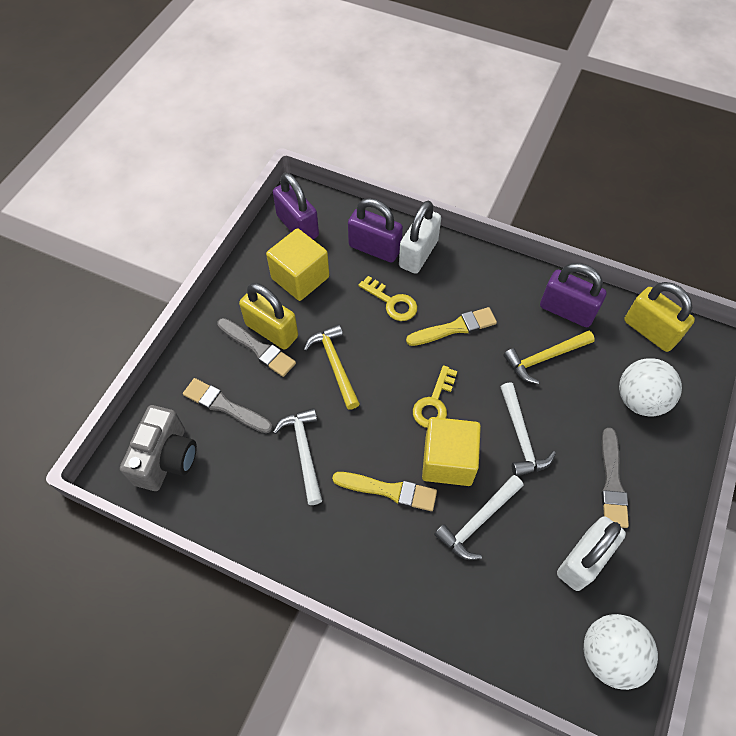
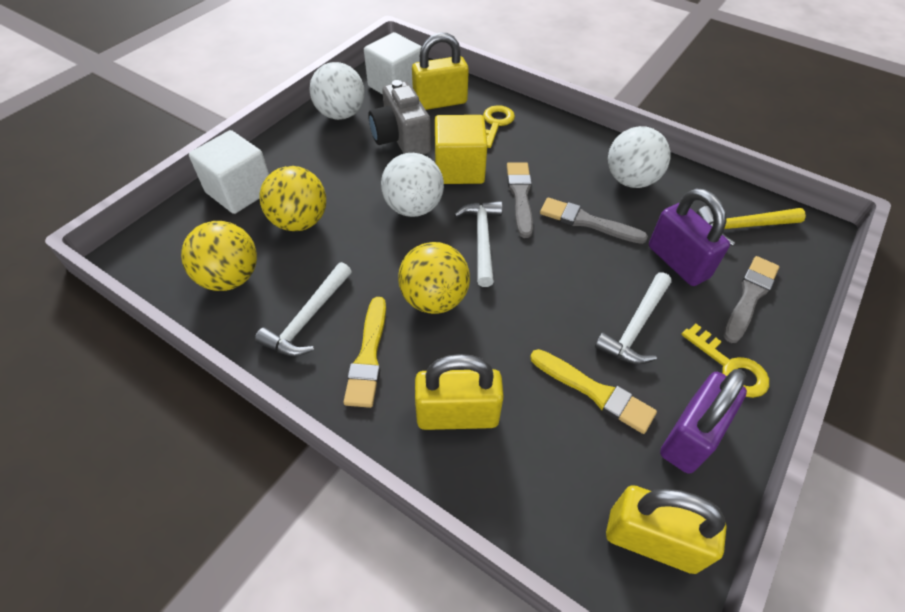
purple padlock: [273,173,319,239] [348,198,403,263] [540,263,607,327] = 3 -> [649,189,730,286] [660,369,747,474] = 2
white ball: [584,614,658,690] [619,358,682,417] = 2 -> [309,62,365,120] [381,153,444,217] [608,126,671,188] = 3
white cube: none = 0 -> [189,130,269,214] [364,32,422,95] = 2
white padlock: [399,201,441,274] [557,516,626,591] = 2 -> none = 0
yellow ball: none = 0 -> [181,221,257,291] [259,166,326,231] [398,242,470,314] = 3
yellow cube: [266,228,329,301] [422,417,481,486] = 2 -> [435,115,487,184] = 1
yellow hammer: [304,324,360,410] [504,330,595,384] = 2 -> [697,206,806,246] = 1
yellow padlock: [239,283,298,350] [624,282,695,352] = 2 -> [412,33,469,110] [415,354,504,430] [606,485,727,574] = 3

